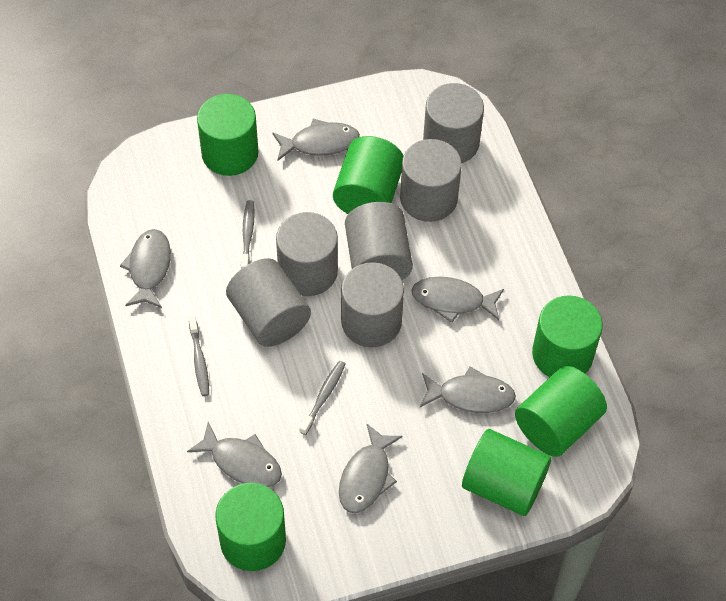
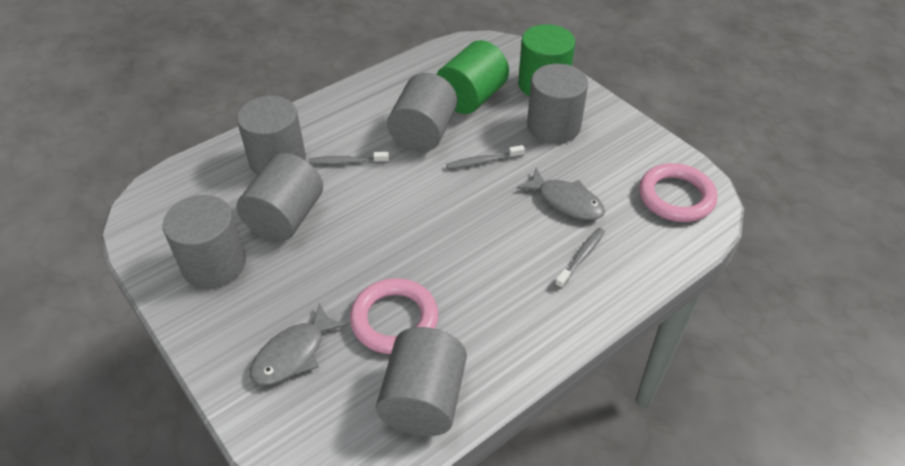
green cylinder: [197,94,258,176] [216,483,286,571] [333,136,403,214] [462,429,551,516] [515,366,607,457] [532,295,603,377] = 6 -> [436,40,509,114] [518,24,575,97] = 2
grey fish: [120,229,171,308] [187,422,282,487] [272,119,360,161] [339,424,402,513] [411,277,504,323] [420,367,516,413] = 6 -> [250,303,348,385] [517,168,605,220] = 2
pink ring: none = 0 -> [350,278,439,354] [639,163,717,222] = 2

